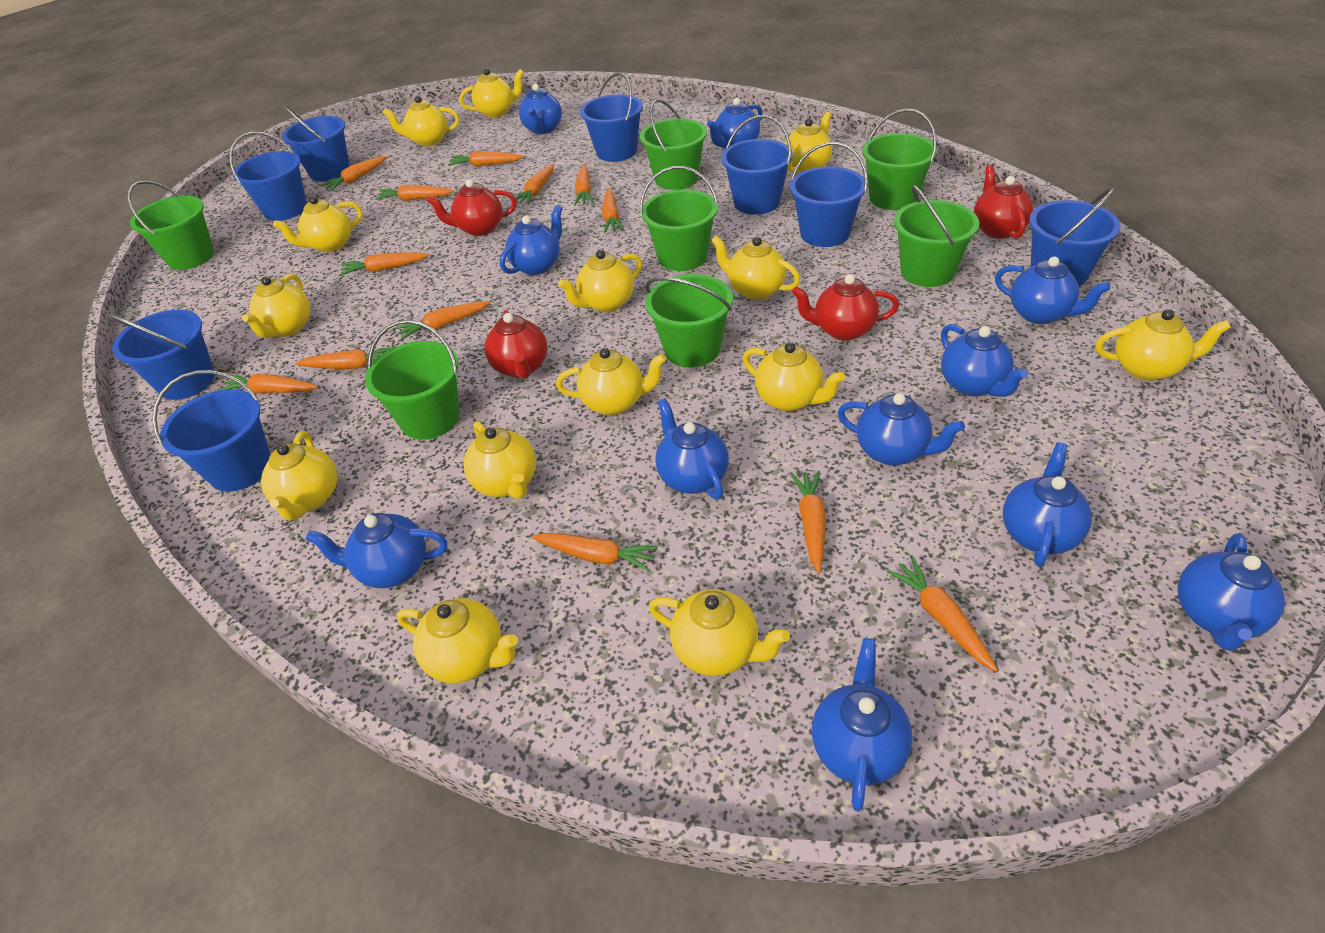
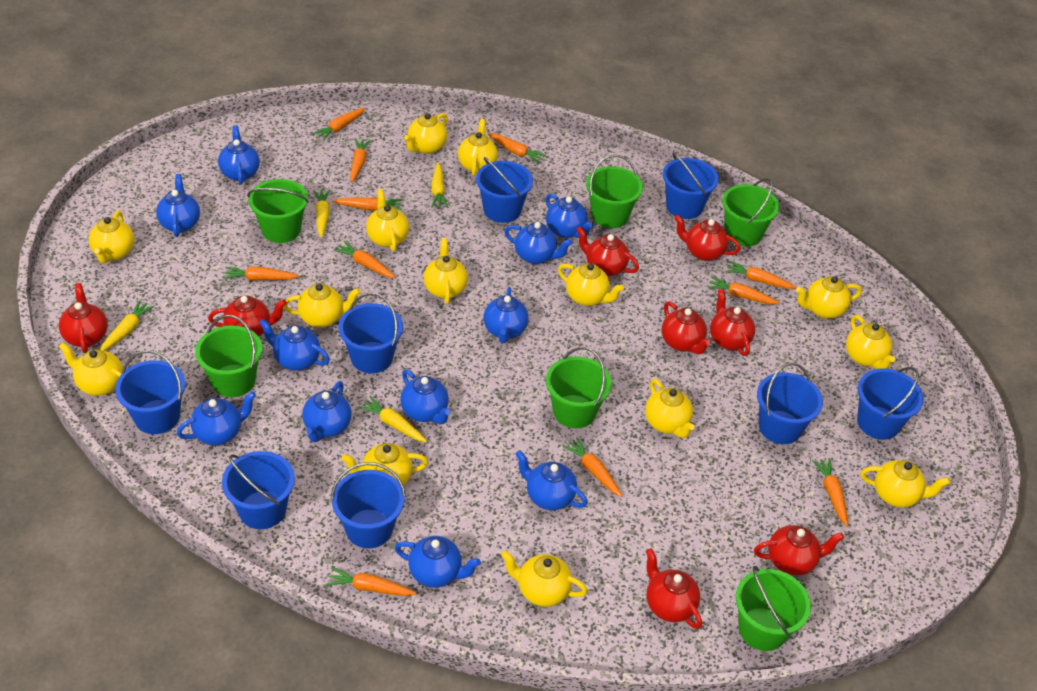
green bucket: [127,180,214,270] [365,320,460,440] [640,99,707,190] [640,166,718,271] [645,274,733,367] [862,109,937,210] [894,184,979,287] = 7 -> [195,315,263,397] [247,179,309,243] [546,347,612,428] [586,154,643,228] [722,178,779,247] [736,566,811,651] = 6
orange carrot: [218,374,318,393] [295,347,394,369] [320,156,387,191] [340,253,429,276] [375,185,454,201] [395,301,491,340] [448,151,524,167] [516,164,554,205] [531,533,658,572] [574,164,594,206] [602,188,625,233] [790,471,826,573] [886,557,998,672] = 13 -> [223,267,299,281] [313,108,365,141] [326,567,417,596] [332,197,403,211] [334,241,395,278] [350,138,371,182] [487,133,546,164] [562,437,623,497] [707,277,780,305] [725,261,797,289] [812,458,848,527] = 11
red teapot: [427,179,517,236] [484,310,547,379] [792,274,899,341] [974,165,1033,239] = 4 -> [59,283,108,353] [208,295,287,336] [576,226,639,277] [646,548,702,629] [662,301,711,354] [674,215,741,261] [710,289,755,356] [754,525,844,576] = 8
yellow carrot: none = 0 -> [100,300,155,351] [313,190,330,238] [358,396,427,442] [431,162,448,207] = 4

